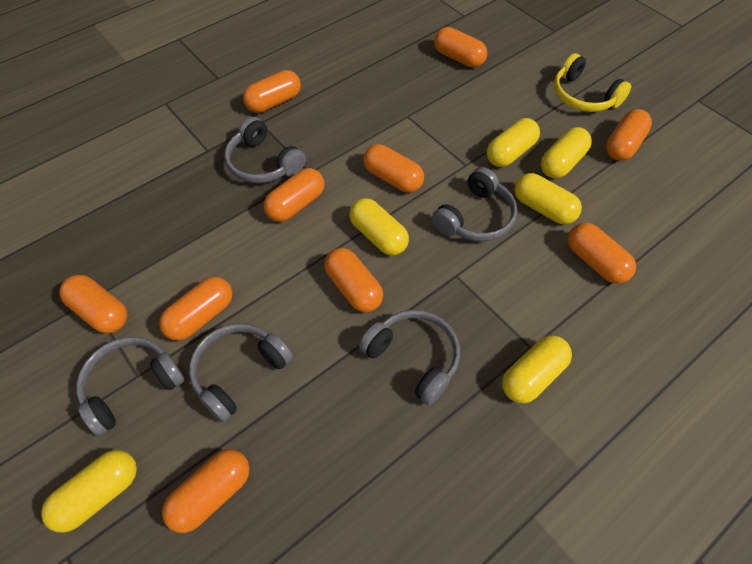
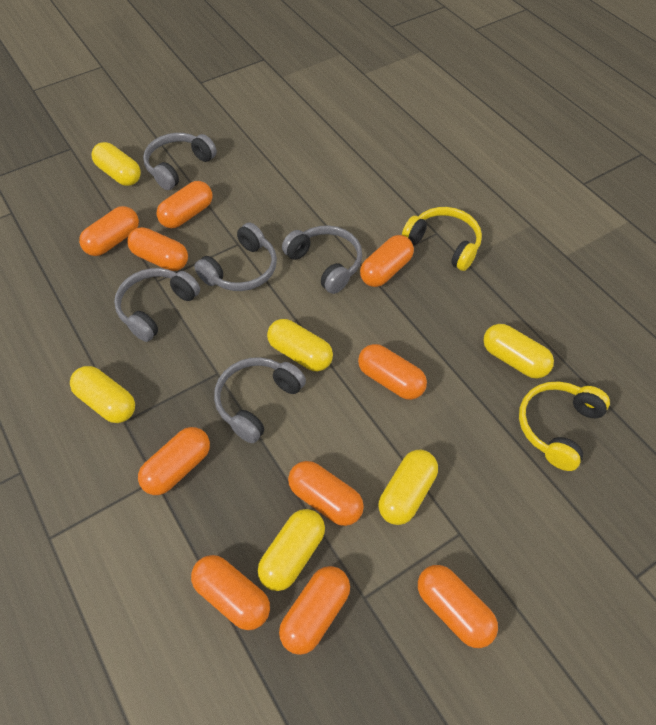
yellow headphones: [554,53,631,112] = 1 -> [402,207,482,271] [519,382,610,471] = 2

